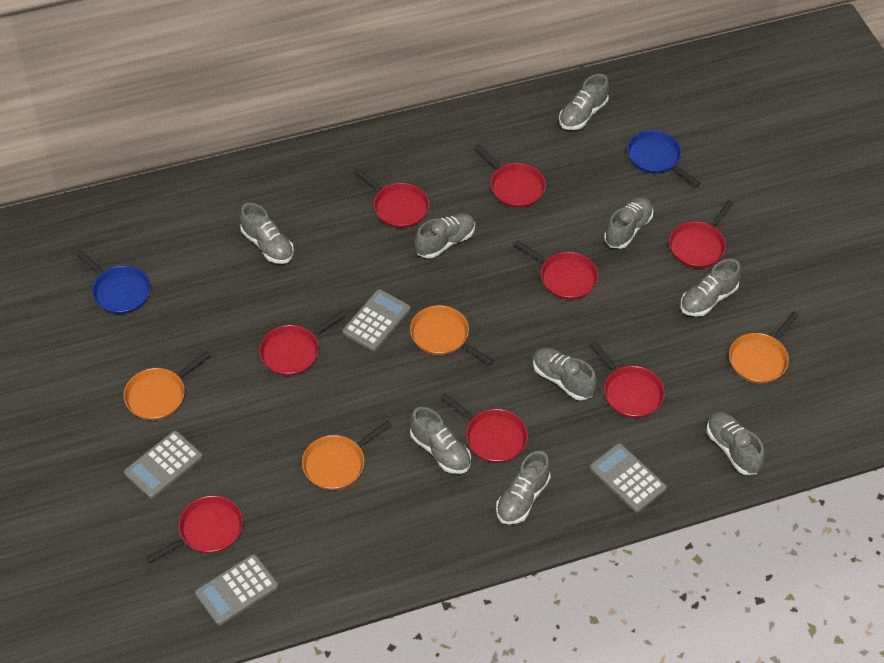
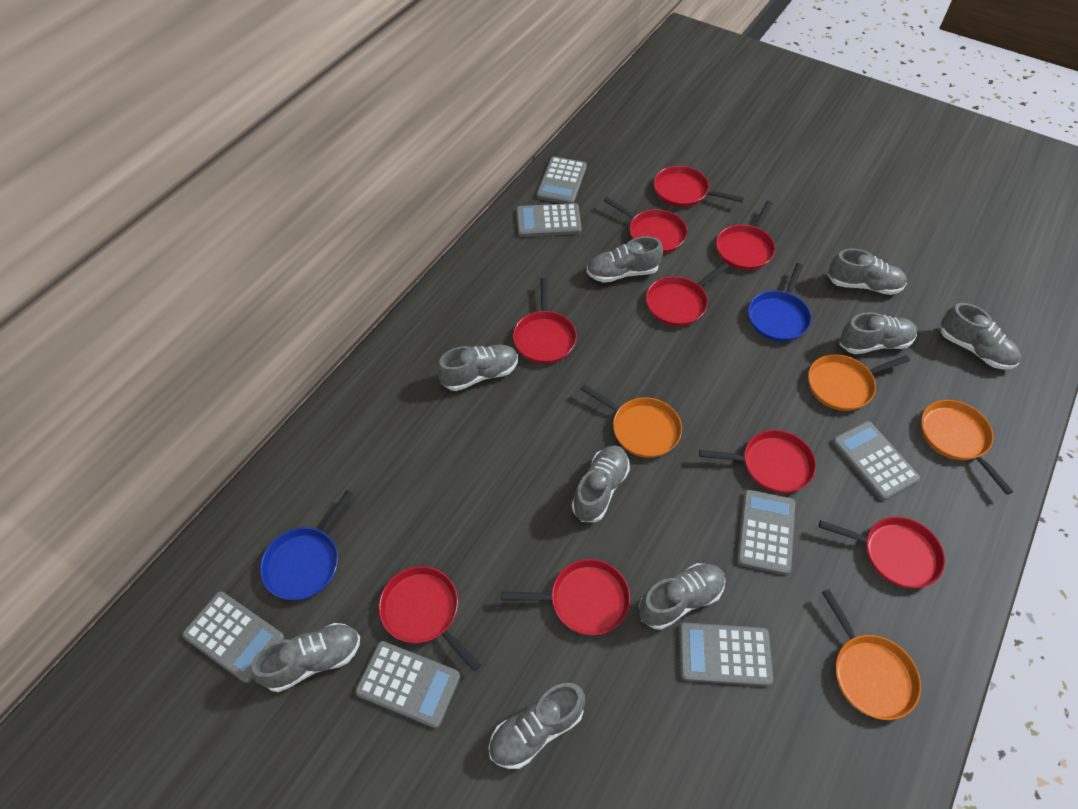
grey calculator: [124,431,203,499] [195,554,278,625] [342,289,410,351] [590,443,667,512] = 4 -> [182,591,284,683] [355,641,460,728] [516,203,582,237] [536,156,587,204] [679,622,773,686] [737,490,795,575] [832,421,920,501] = 7
red pan: [146,496,243,563] [259,311,345,376] [354,167,429,228] [441,393,528,463] [475,144,546,208] [514,240,598,300] [591,341,665,418] [669,201,734,268] = 8 -> [379,566,481,672] [501,559,630,635] [513,278,577,364] [603,197,687,254] [646,263,729,326] [654,166,744,207] [699,430,816,493] [716,201,775,270] [819,517,945,588] = 9

